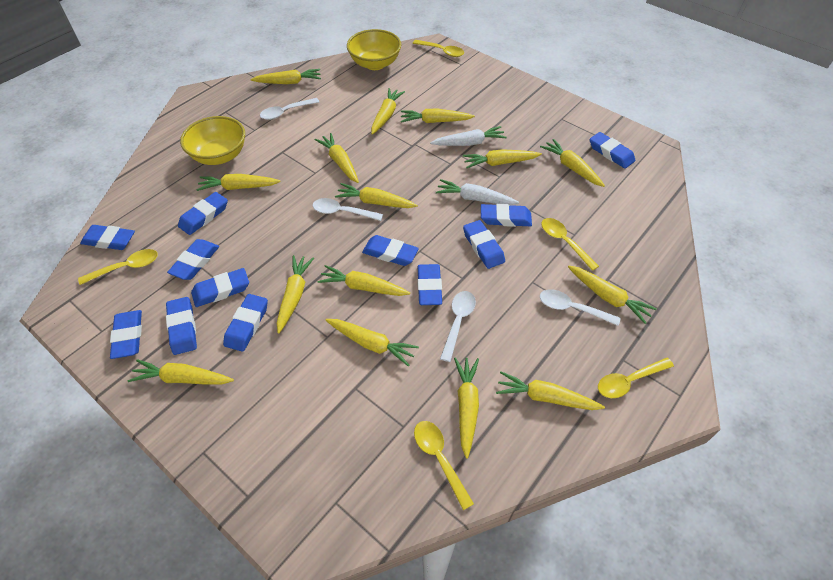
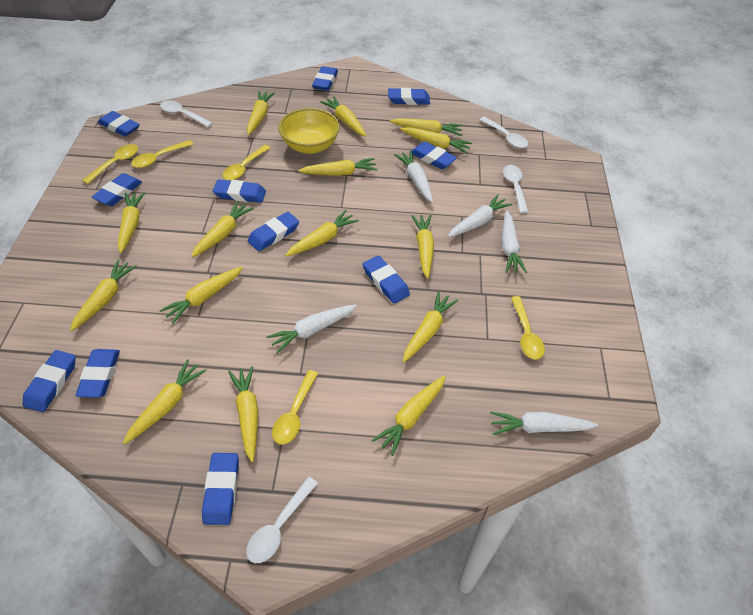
blue eraser: [80,225,135,250] [110,310,142,359] [166,297,197,355] [167,239,219,280] [178,192,228,235] [191,268,249,307] [223,294,268,352] [362,235,419,266] [417,264,442,305] [463,220,505,269] [481,204,532,227] [589,132,636,169] = 12 -> [23,350,76,412] [75,349,120,398] [92,173,142,206] [98,111,140,136] [202,453,239,525] [213,179,266,203] [248,212,299,251] [312,66,338,91] [363,255,410,304] [388,88,430,105] [412,141,457,169] = 11
white carrot: [430,126,507,146] [436,179,519,205] = 2 -> [266,305,357,354] [394,150,433,203] [448,194,512,237] [490,411,598,435] [502,211,527,273] = 5
yellow bowl: [180,116,245,165] [347,29,401,70] = 2 -> [278,108,340,154] = 1

